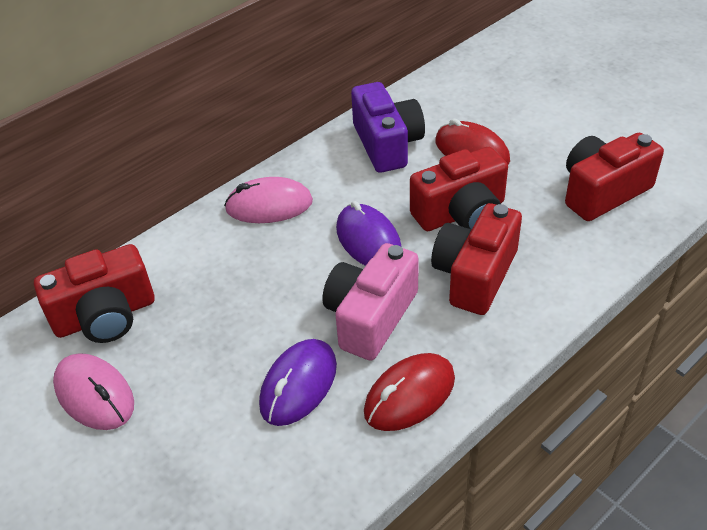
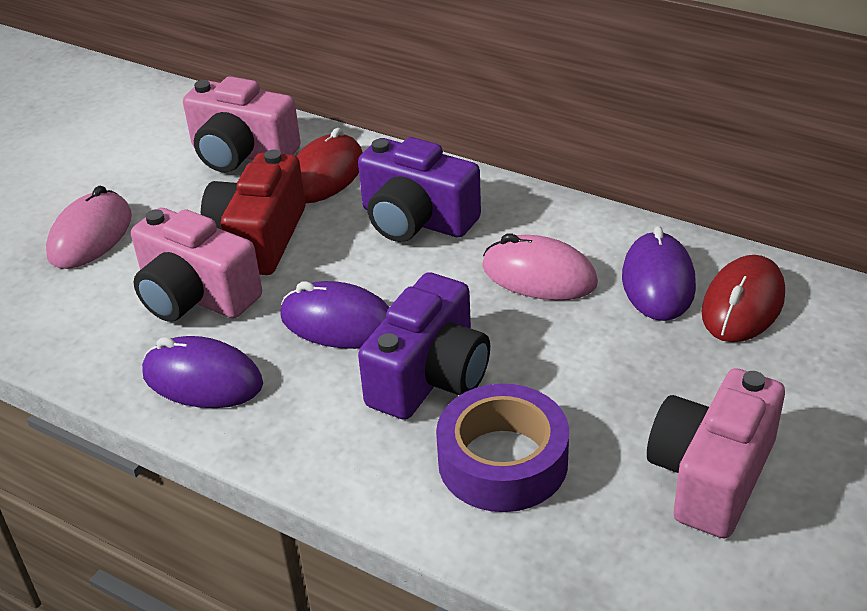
pink camera: [322,243,419,361] = 1 -> [131,208,262,322] [183,76,301,173] [647,368,785,539] = 3
purple camera: [351,82,425,173] = 1 -> [358,137,481,242] [358,272,490,420] = 2
purple mouse: [259,339,337,426] [336,201,401,266] = 2 -> [142,336,263,408] [280,281,389,349] [622,226,696,321] = 3
purple tape: none = 0 -> [436,384,569,512] = 1
red camera: [34,244,155,343] [410,147,508,231] [431,203,522,315] [565,133,664,221] = 4 -> [201,150,305,275] = 1

